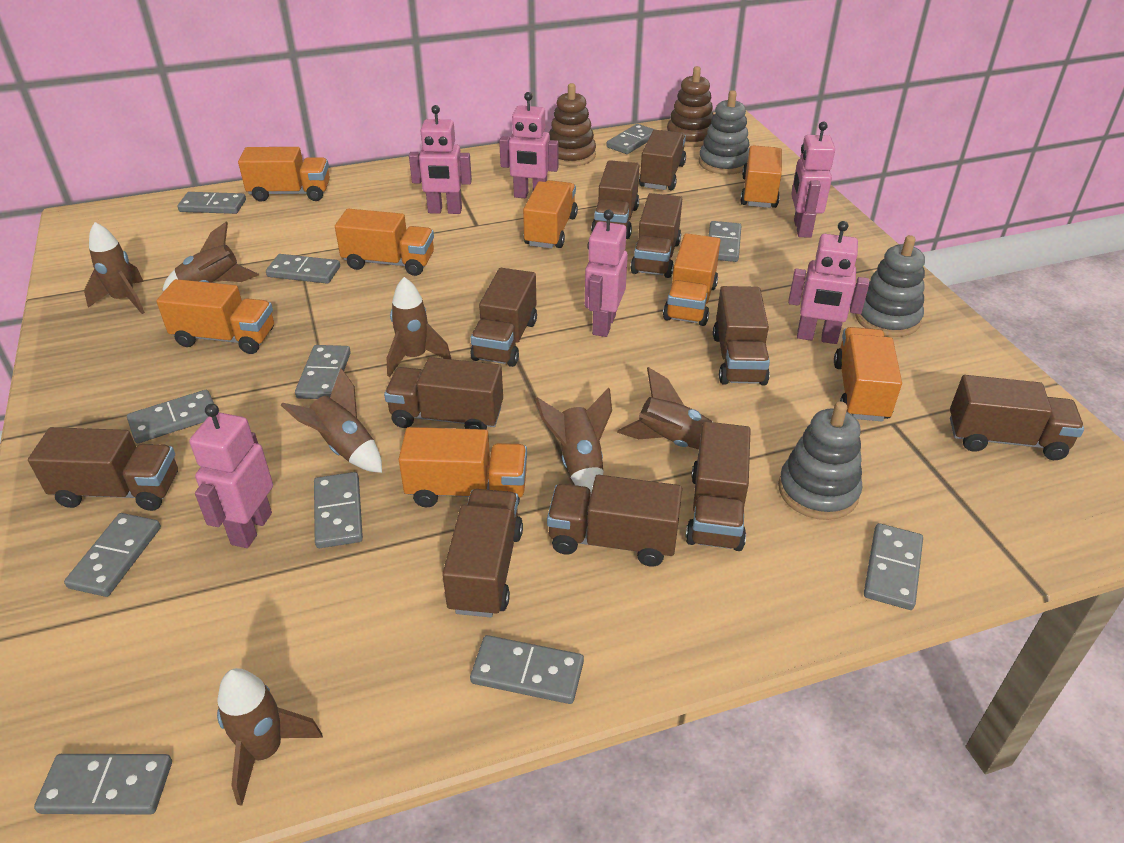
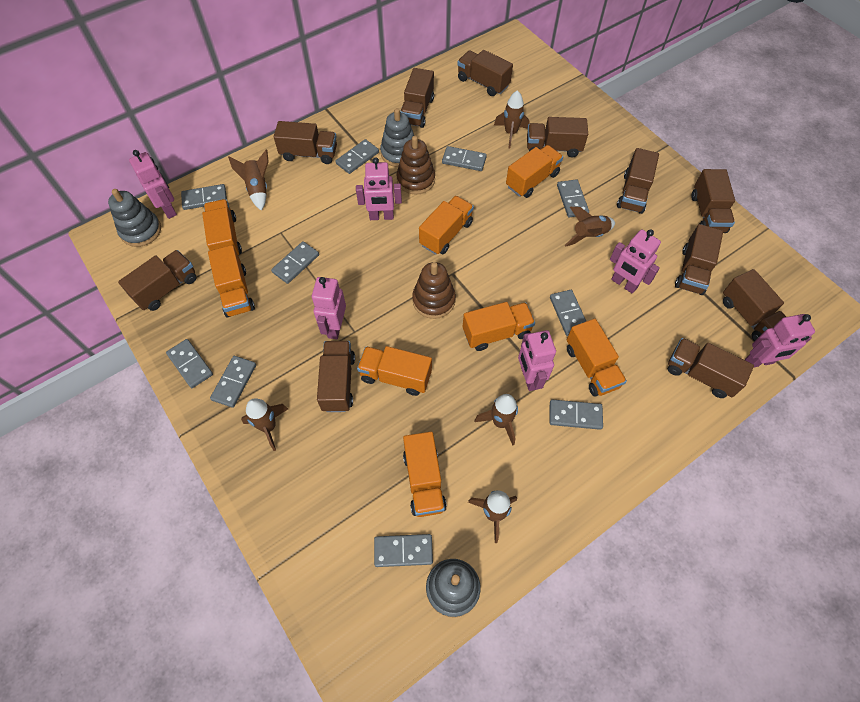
brown rocket: [84,222,145,314] [162,221,259,291] [217,668,323,806] [281,368,382,473] [387,277,451,377] [535,388,612,493] [617,367,713,449] = 7 -> [228,149,269,211] [241,398,288,451] [468,491,517,543] [474,394,518,446] [494,90,530,148] [564,207,615,247] = 6
grey domino: [34,754,172,814] [64,513,161,597] [127,390,214,443] [178,192,246,214] [266,254,340,284] [295,345,351,399] [314,472,363,548] [470,635,584,704] [606,124,655,154] [709,221,741,262] [864,523,923,610] = 11 -> [166,339,213,388] [181,184,227,210] [210,356,256,408] [271,241,319,284] [335,139,379,174] [374,534,433,567] [442,146,487,171] [549,399,603,430] [550,290,586,336] [557,179,589,217] = 10

